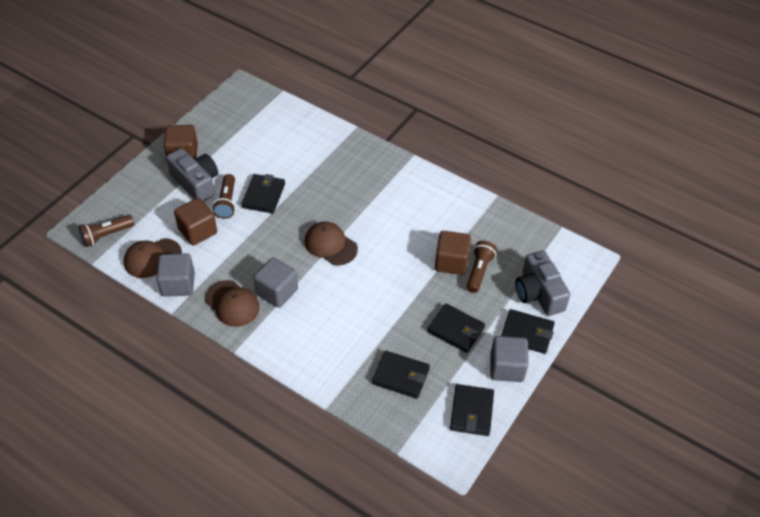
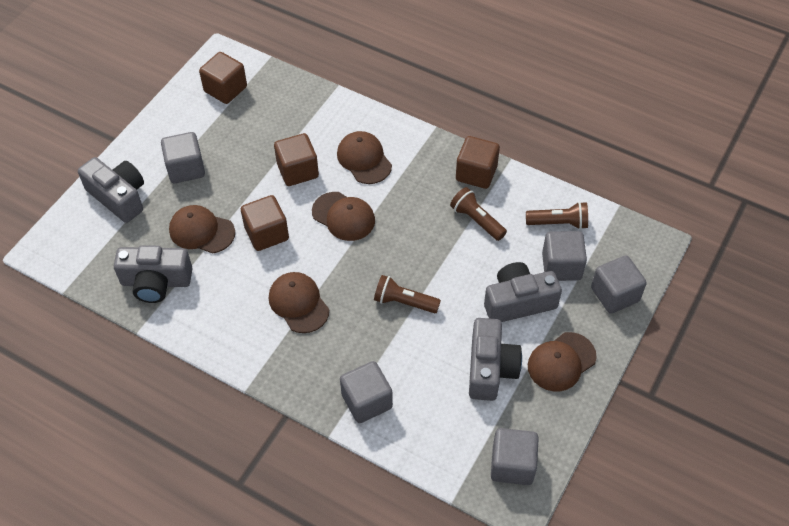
black wallet: [241,174,285,214] [372,351,430,399] [427,304,485,353] [450,384,494,436] [501,309,555,354] = 5 -> none = 0
brown cap: [124,238,182,278] [205,280,260,327] [305,222,358,266] = 3 -> [169,205,235,254] [269,272,329,333] [312,192,375,241] [337,131,392,184] [528,332,597,391] = 5
brown cube: [163,125,198,159] [174,198,217,246] [435,231,471,275] = 3 -> [199,52,247,104] [241,195,289,251] [274,133,319,186] [456,136,500,189] = 4
grey camera: [166,148,218,202] [515,251,570,316] = 2 -> [78,157,144,223] [114,245,193,303] [469,318,522,401] [484,262,562,322] = 4
grey cube: [156,253,195,297] [254,257,298,308] [490,336,529,382] = 3 -> [161,132,205,183] [340,361,393,423] [491,428,539,485] [542,231,587,281] [591,256,647,314] = 5

